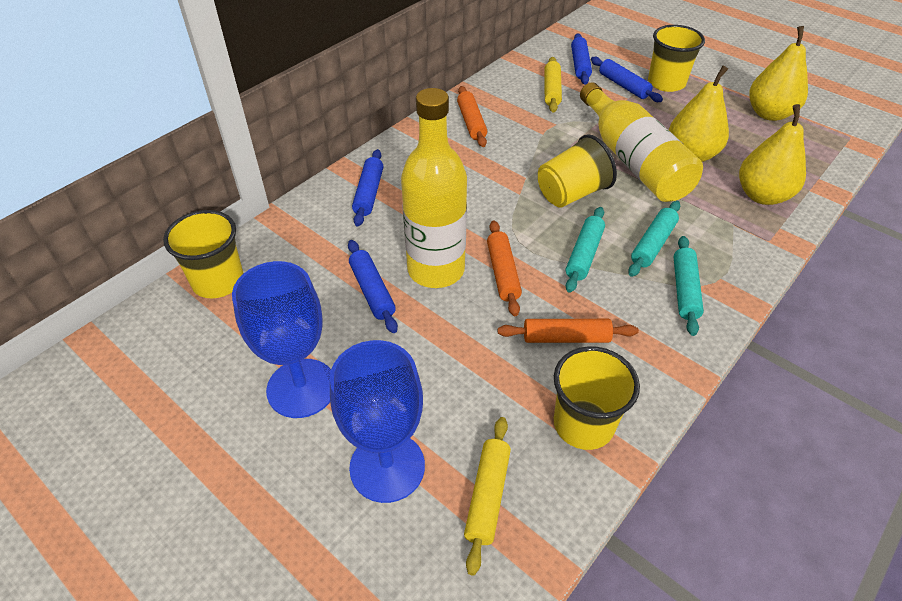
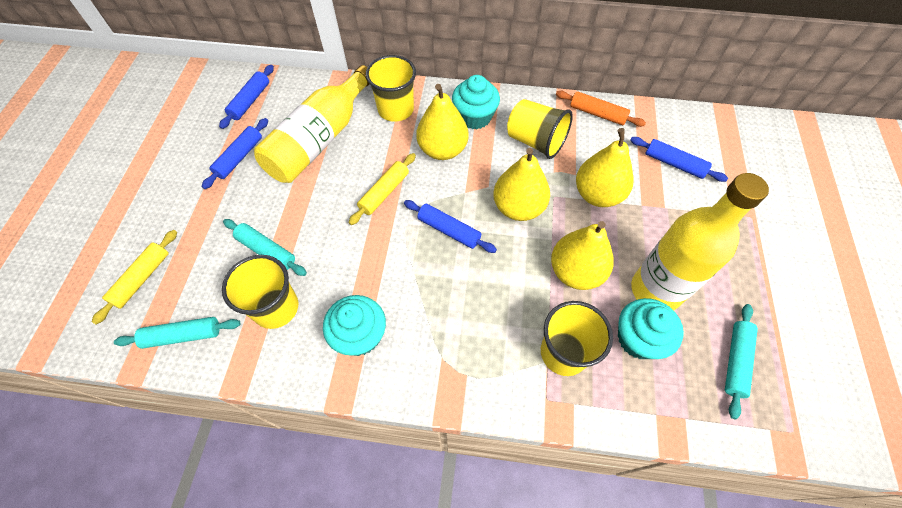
blue goblet: [232,261,331,418] [330,340,425,503] = 2 -> none = 0
orange rolling pin: [457,86,487,147] [487,220,522,316] [498,319,639,343] = 3 -> [556,91,646,127] = 1
turquoise cupcake: none = 0 -> [323,295,386,356] [452,75,500,129] [618,298,684,359] = 3
yellow pear: [669,66,729,162] [739,104,806,205] [749,26,808,121] = 3 -> [416,84,469,160] [493,148,550,221] [551,221,614,290] [576,128,634,207] = 4

